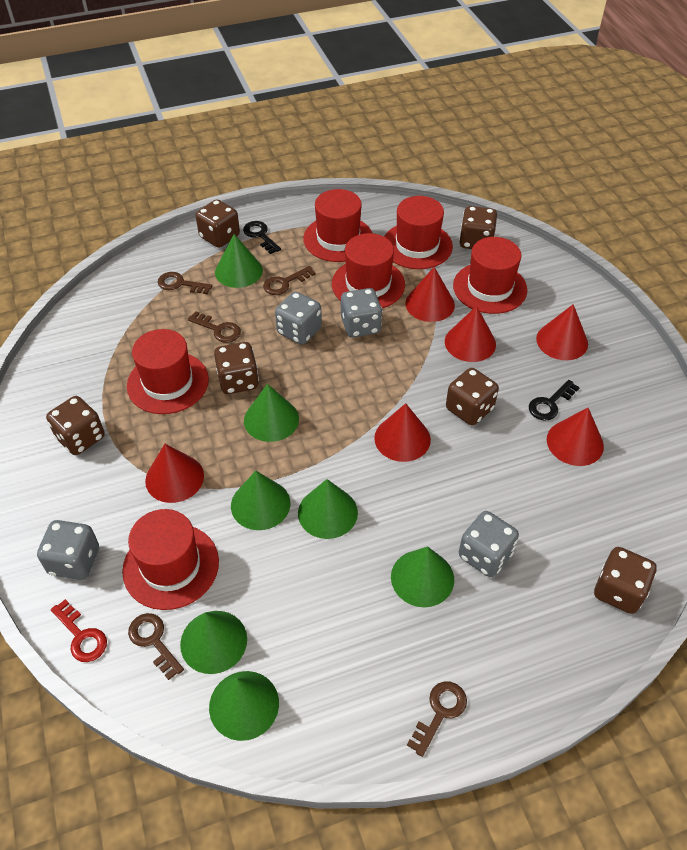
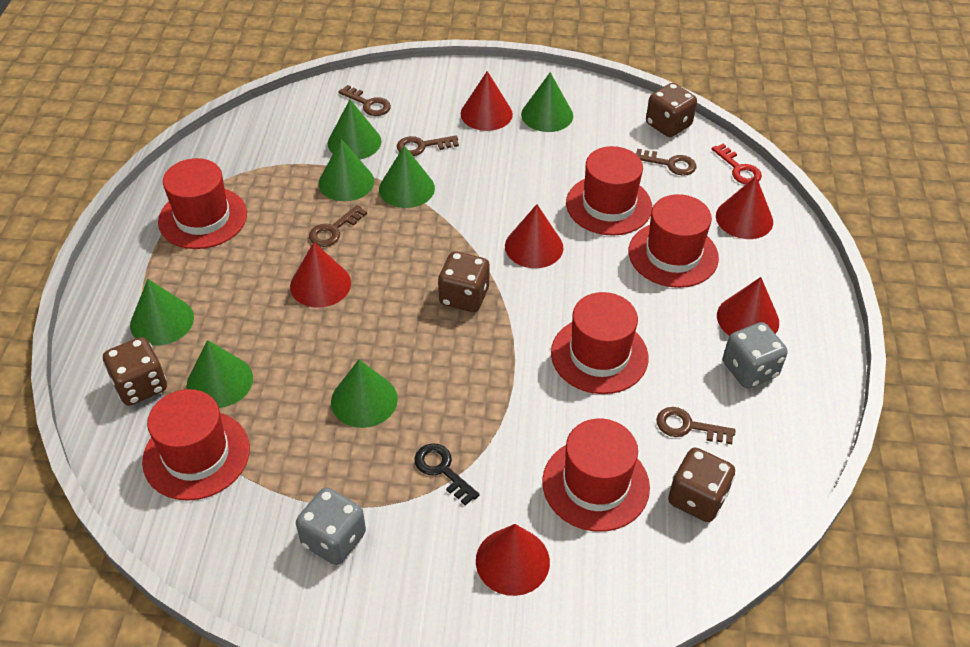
black key: [243,221,281,254] [529,380,580,421] = 2 -> [415,443,480,506] = 1
brown dice: [46,396,105,455] [196,199,240,248] [214,342,259,394] [446,368,499,425] [459,206,497,249] [594,547,657,614] = 6 -> [103,337,167,406] [438,251,490,312] [646,83,697,137] [668,448,735,522] = 4
grey dice: [37,520,99,580] [275,292,322,345] [341,288,382,338] [459,511,519,577] = 4 -> [296,487,366,565] [723,322,788,388] = 2

